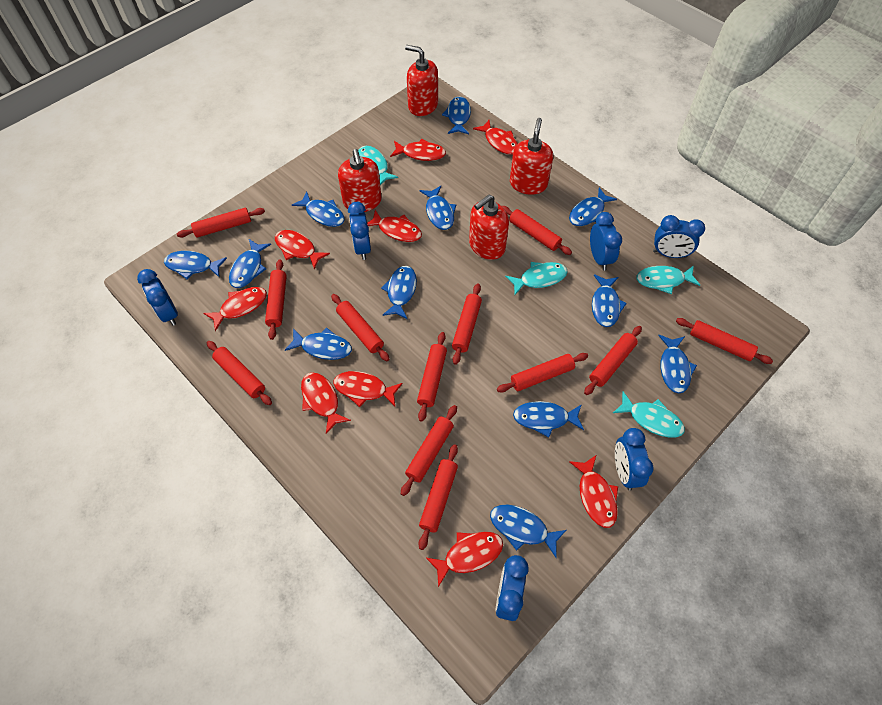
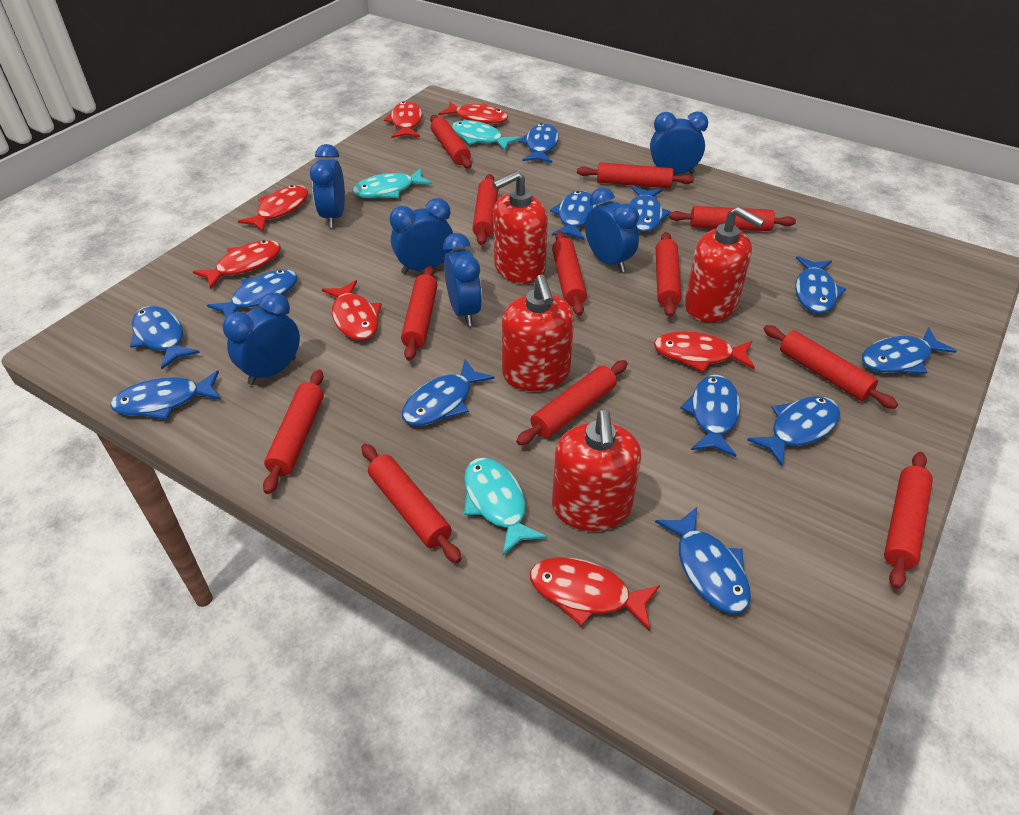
red fish: [204,287,267,331] [275,230,330,269] [301,372,351,434] [333,371,403,407] [367,210,422,242] [390,139,446,161] [426,532,503,587] [473,120,518,155] [569,455,618,528] = 9 -> [192,240,281,289] [238,185,308,232] [322,280,382,340] [384,101,422,138] [438,102,508,124] [530,557,660,631] [654,331,755,372] = 7
turquoise fish: [358,146,398,185] [505,262,568,295] [613,391,685,437] [636,265,700,294] = 4 -> [352,168,432,198] [452,120,520,151] [464,458,547,555] = 3

